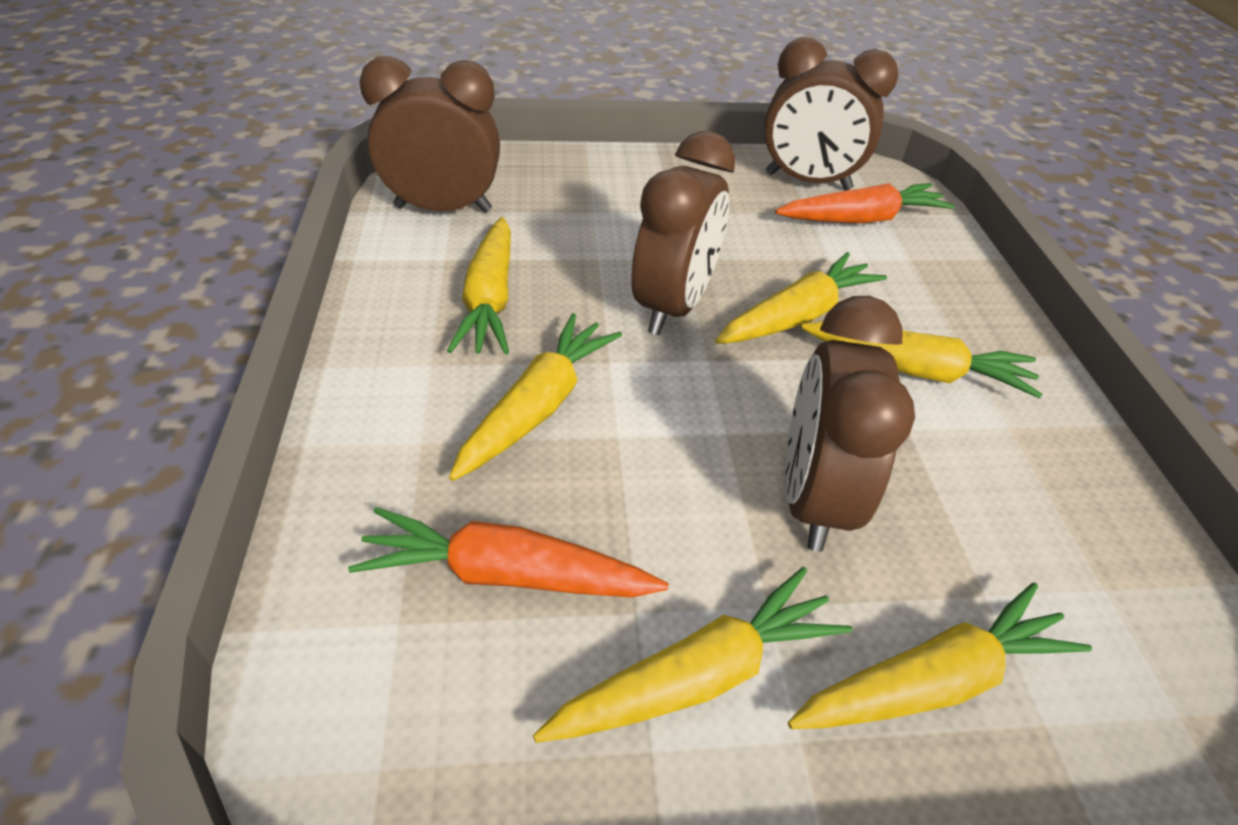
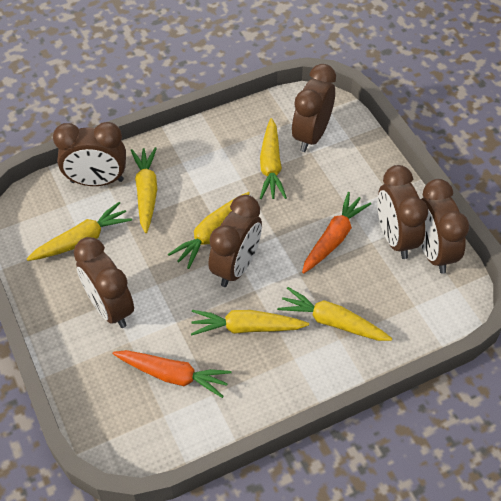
brown clock: [359,56,500,212] [631,131,735,335] [764,37,898,191] [785,296,915,552] = 4 -> [53,122,126,186] [74,237,134,328] [209,195,262,287] [292,64,336,152] [377,165,428,259] [421,179,469,274] = 6

